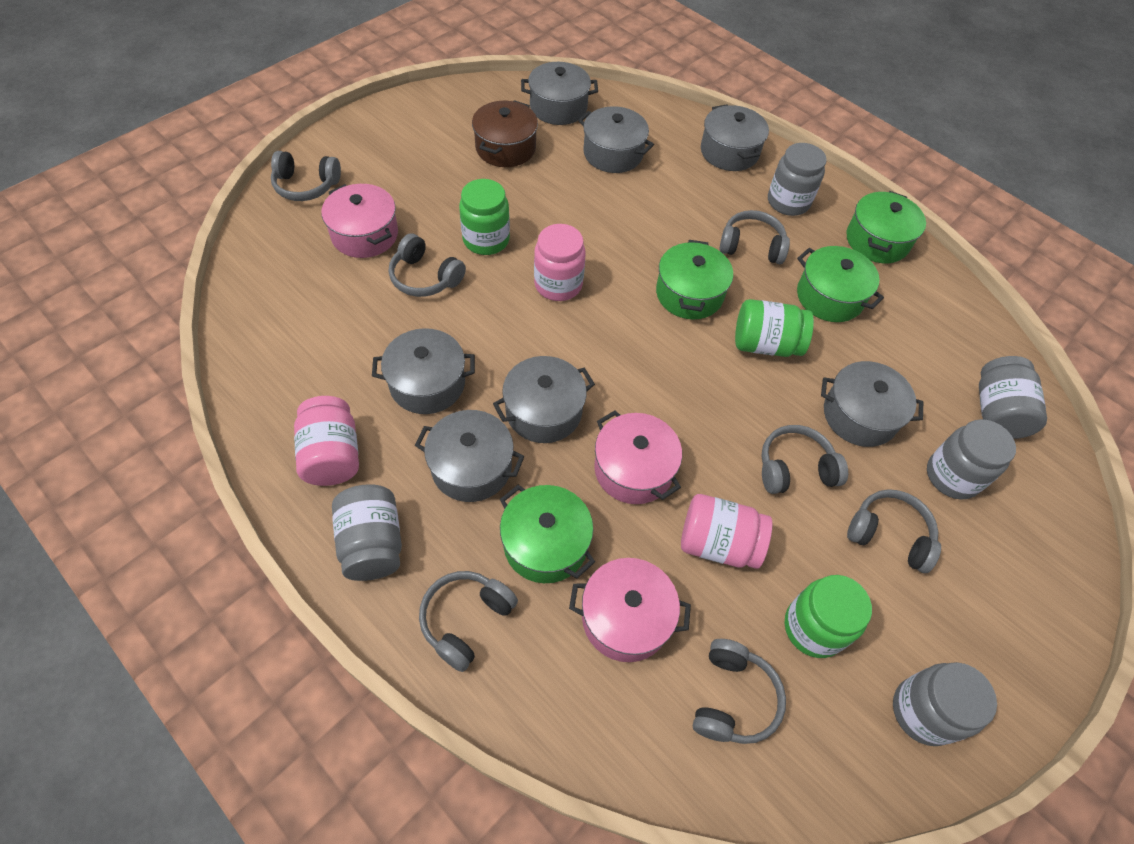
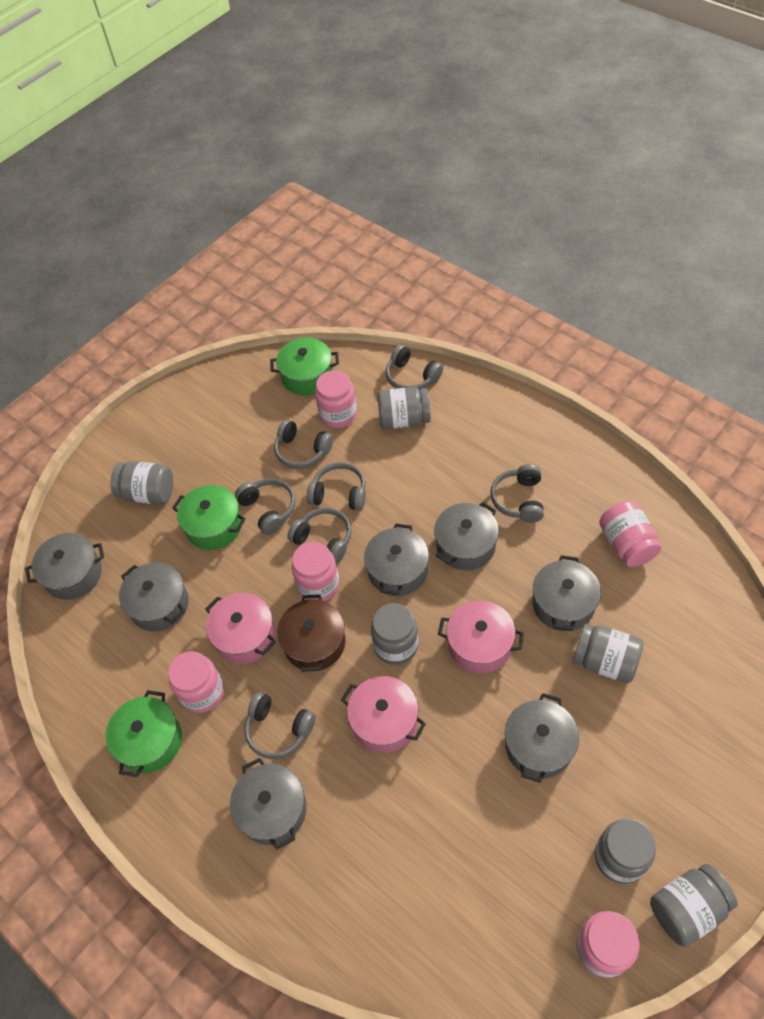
green jar: [459,179,510,255] [735,299,814,357] [784,575,872,658] = 3 -> none = 0
green pot: [500,485,595,583] [656,240,733,320] [797,246,884,322] [846,191,926,263] = 4 -> [105,690,182,777] [172,485,246,550] [270,338,339,395] = 3
grey jar: [332,484,402,581] [768,143,827,216] [893,662,997,746] [927,419,1016,500] [979,356,1047,439] = 5 -> [111,461,173,505] [371,603,418,665] [377,387,431,429] [573,624,643,683] [595,819,656,884] [650,864,738,947] = 6
pink jar: [294,396,359,486] [534,224,586,301] [681,494,772,569] = 3 -> [168,651,224,713] [292,542,339,601] [315,370,357,428] [576,911,640,978] [599,501,661,567] = 5

